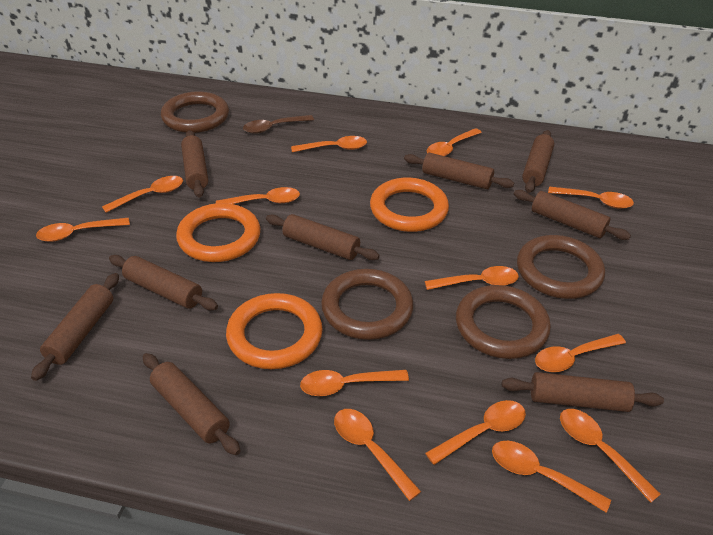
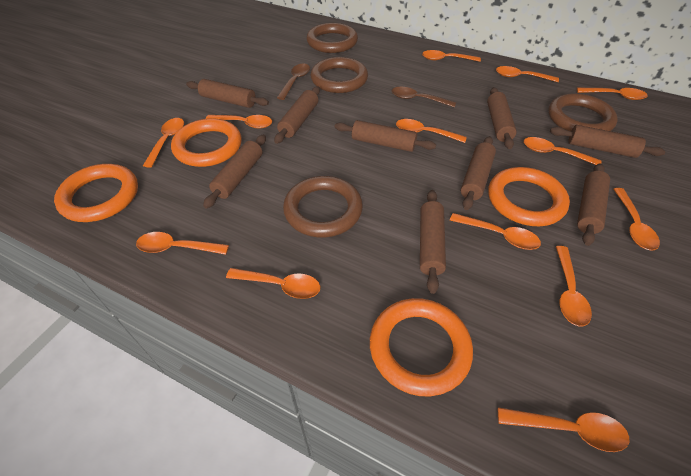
brown spoon: [243,115,314,134] = 1 -> [277,64,310,100] [392,87,456,108] = 2
orange ring: [176,203,260,262] [226,293,323,369] [370,178,449,232] = 3 -> [54,164,138,222] [171,118,242,167] [370,298,473,396] [488,167,570,226] = 4

